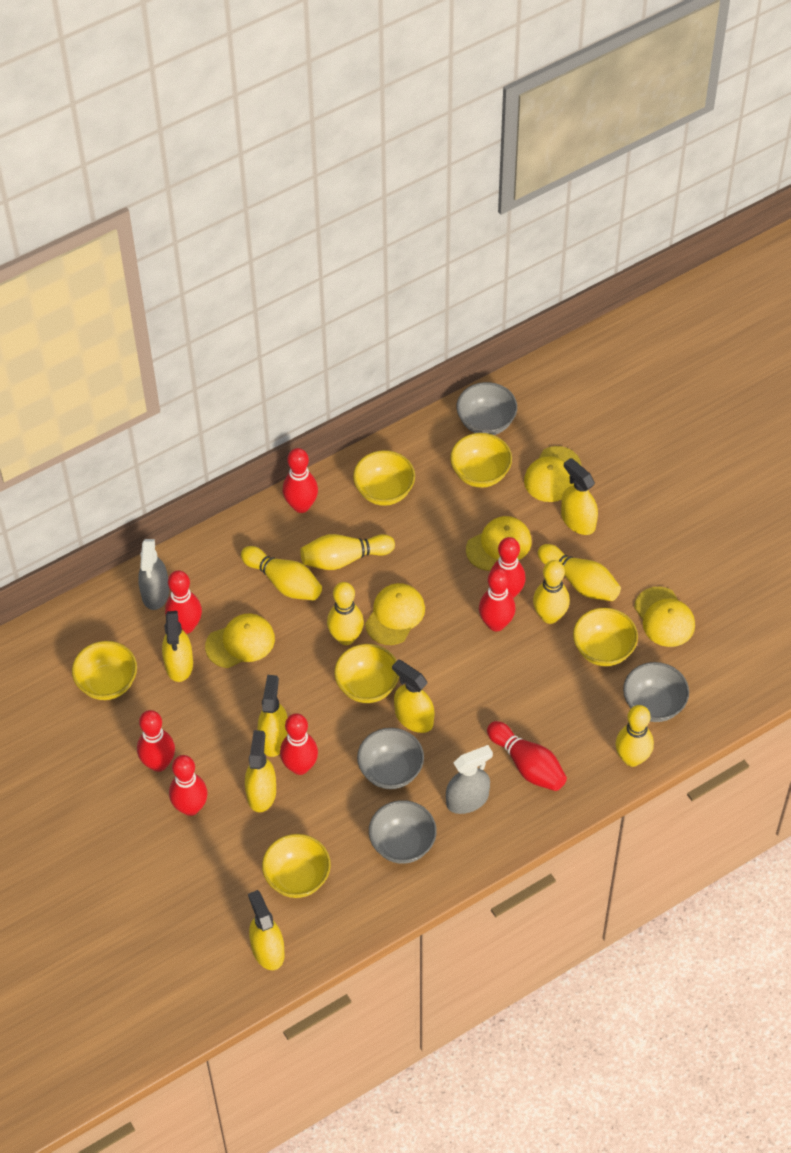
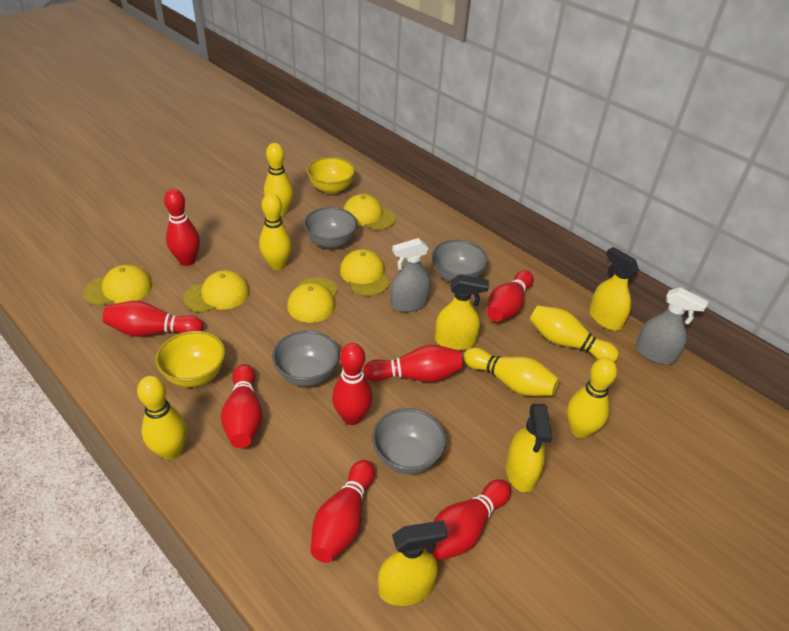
yellow bowl: [72,641,137,700] [262,834,331,898] [334,644,399,703] [353,450,415,506] [450,433,512,488] [573,608,638,666] = 6 -> [155,331,225,387] [307,157,355,194] = 2
yellow spray bottle: [162,611,193,682] [245,730,276,812] [248,890,284,970] [258,675,288,757] [392,659,434,733] [561,458,598,535] = 6 -> [378,520,448,606] [435,275,489,350] [506,404,552,492] [589,247,639,331] = 4

